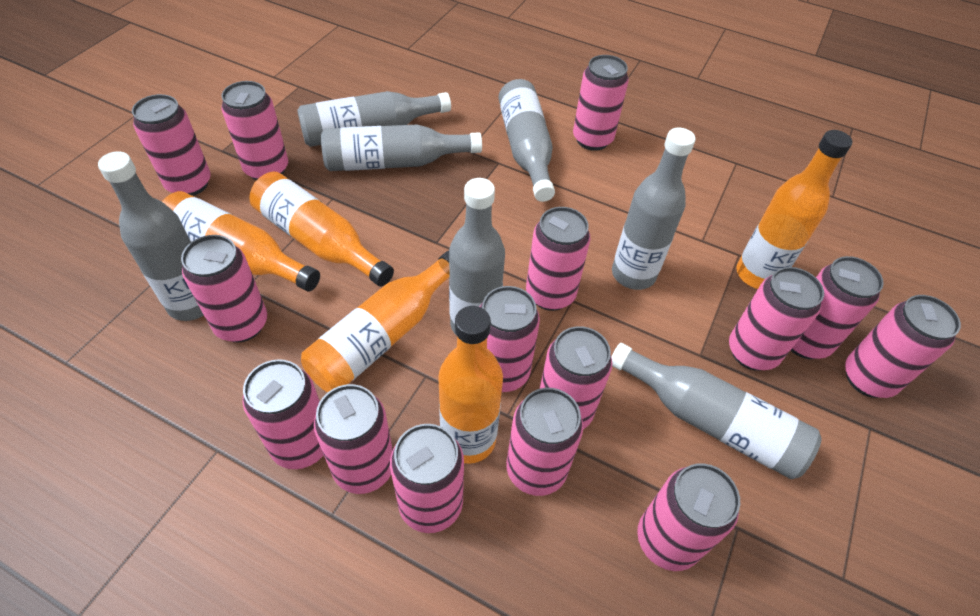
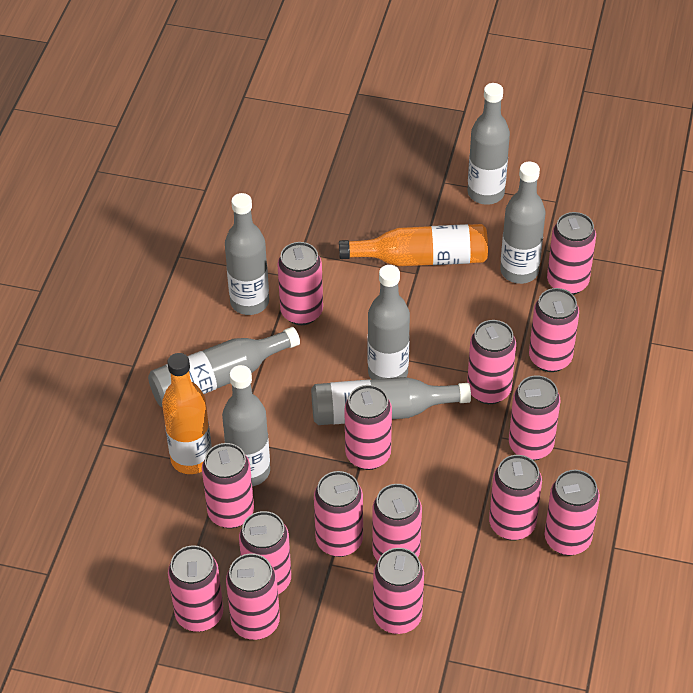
orange bottle: [162,191,320,292] [249,172,394,286] [301,251,450,392] [438,306,503,464] [736,130,852,289] = 5 -> [162,353,212,474] [339,224,488,266] = 2

